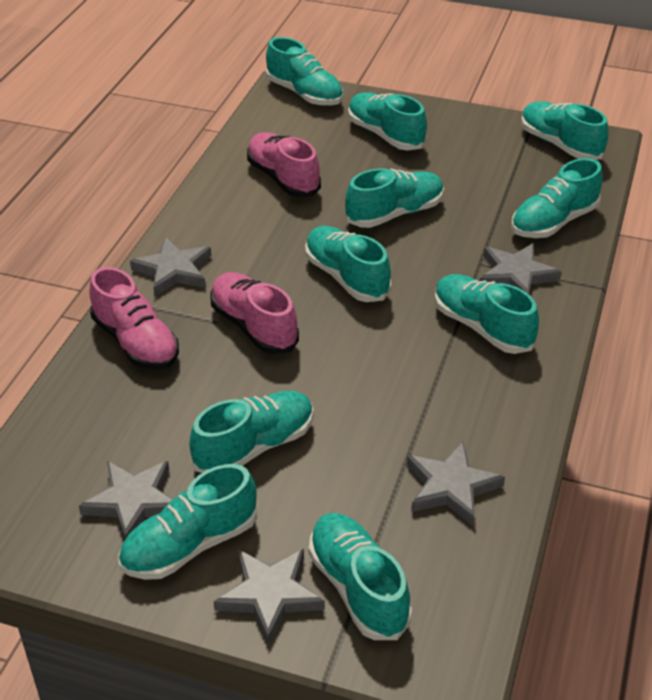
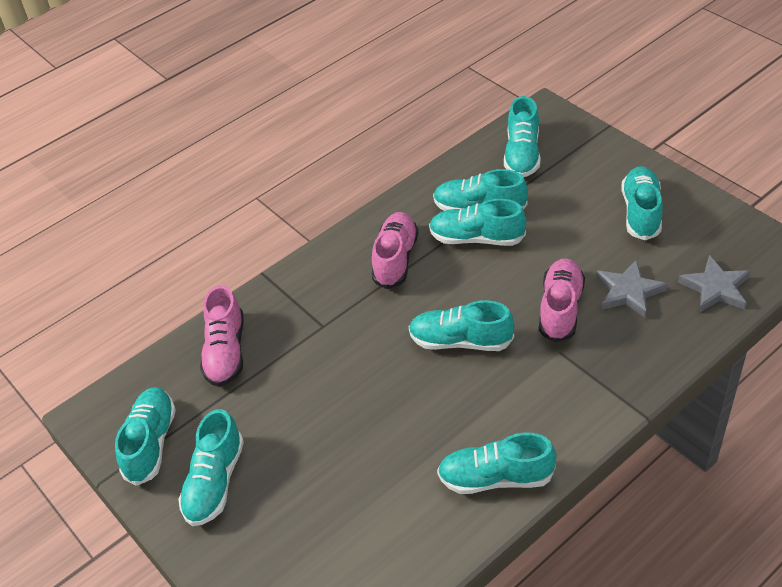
grey star: [79,461,173,539] [130,237,211,296] [214,549,325,645] [407,441,505,525] [480,243,562,294] = 5 -> [596,259,668,318] [678,255,751,312] = 2
turquoise shoe: [118,464,257,580] [190,391,314,473] [266,37,343,106] [305,226,391,302] [309,513,412,640] [345,168,444,228] [348,92,427,150] [435,274,539,354] [511,158,603,238] [521,101,609,160] = 10 -> [115,387,176,486] [178,409,244,526] [409,300,514,351] [429,199,526,246] [433,169,528,211] [437,433,556,494] [504,96,541,177] [622,166,663,241] = 8

